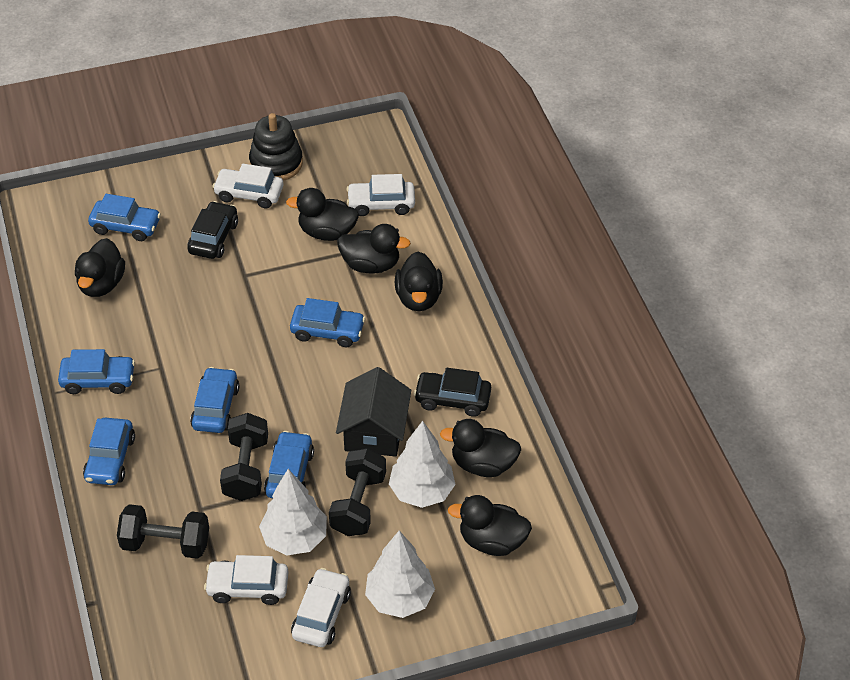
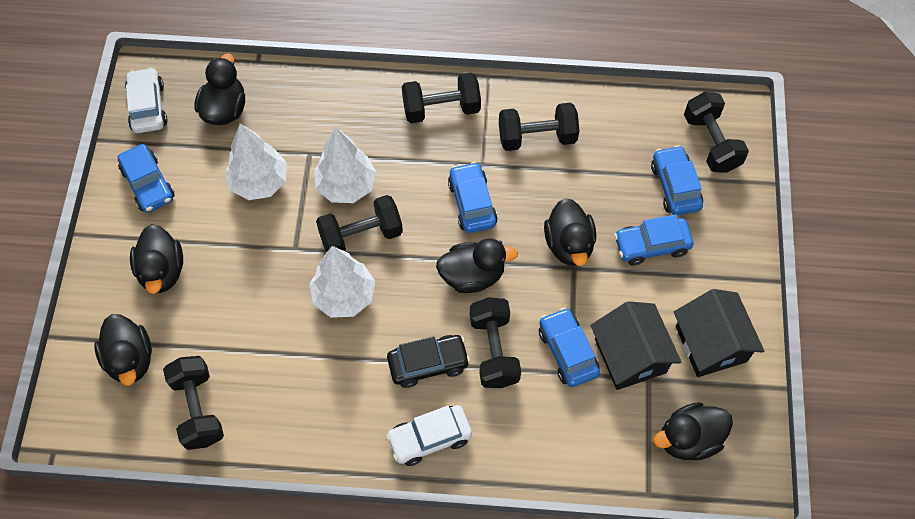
black car: [187,201,238,259] [414,368,491,417] = 2 -> [387,335,470,388] = 1
black dumbbell: [117,504,209,559] [220,413,268,501] [329,448,386,536] = 3 -> [163,356,224,450] [316,195,403,253] [402,73,481,123] [470,297,521,388] [499,103,579,151] [684,92,749,173] = 6
black house: [336,367,411,457] = 1 -> [591,301,681,390] [674,289,764,377] = 2
black stacking toy: [249,113,303,181] = 1 -> none = 0
blue car: [58,349,135,394] [83,418,135,485] [88,194,161,241] [190,367,239,433] [264,431,314,498] [290,298,365,347] = 6 -> [118,144,175,213] [448,162,498,233] [539,307,600,387] [614,214,694,266] [651,145,703,215] = 5
white car: [204,555,289,605] [212,164,283,208] [291,568,351,647] [347,174,415,216] = 4 -> [125,67,168,133] [386,405,472,466] = 2

